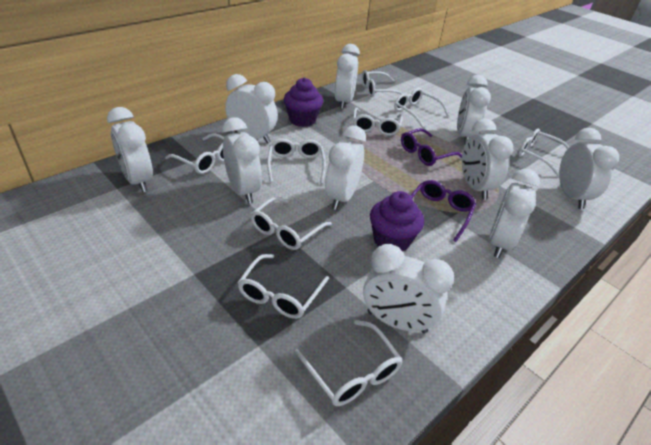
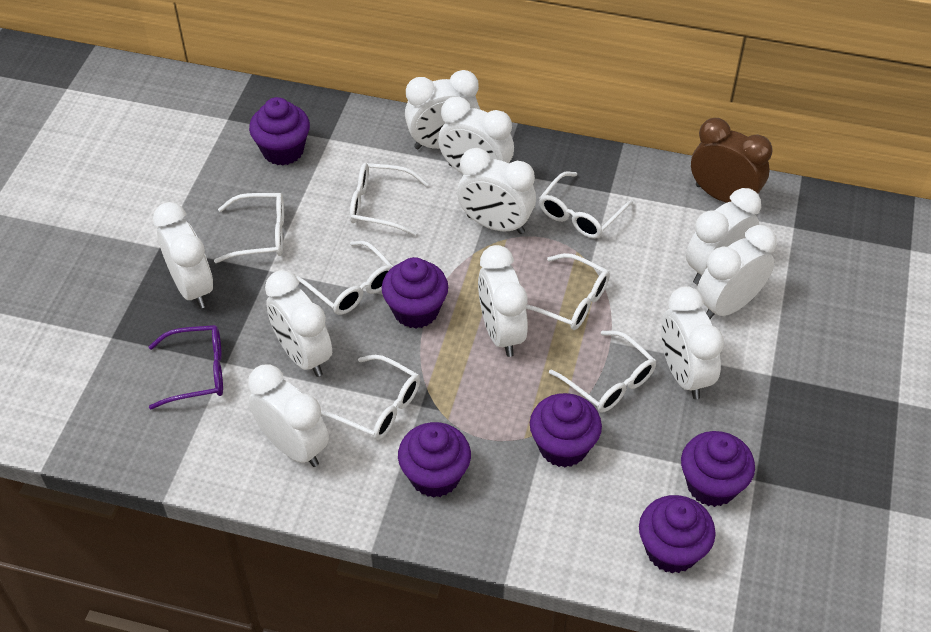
brown clock: none = 0 -> [691,118,773,203] = 1
purple cupcake: [284,78,323,127] [370,191,424,252] = 2 -> [249,97,310,166] [382,257,448,328] [398,422,471,498] [530,393,602,467] [639,495,716,574] [681,431,755,507] = 6
purple glasses: [401,128,462,166] [410,180,476,242] = 2 -> [148,325,223,410] = 1
white glasses: [165,133,224,174] [237,254,329,319] [251,197,332,250] [267,139,326,184] [295,320,403,406] [353,107,403,136] [362,70,403,97] [394,88,449,128] [518,128,569,176] = 9 -> [214,193,284,263] [296,241,394,315] [321,355,420,440] [350,163,429,236] [526,253,610,330] [539,171,633,239] [549,330,656,413] = 7

